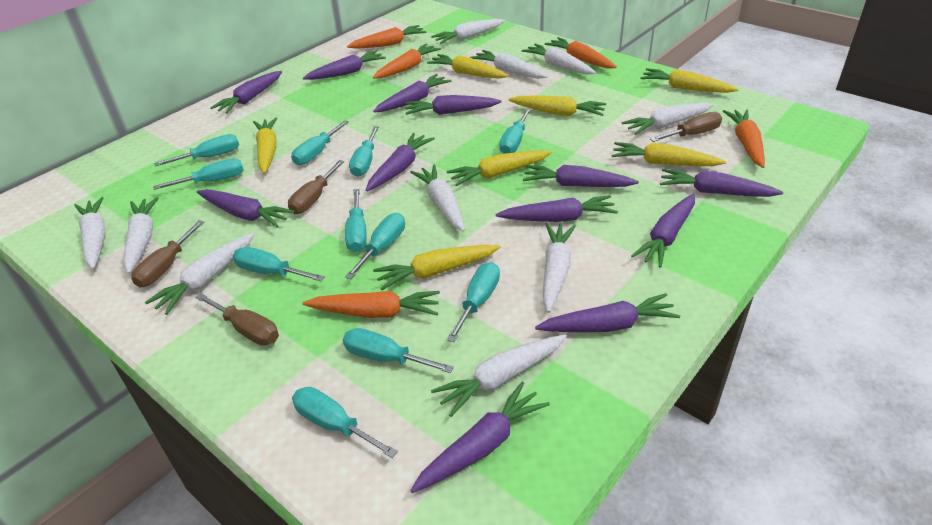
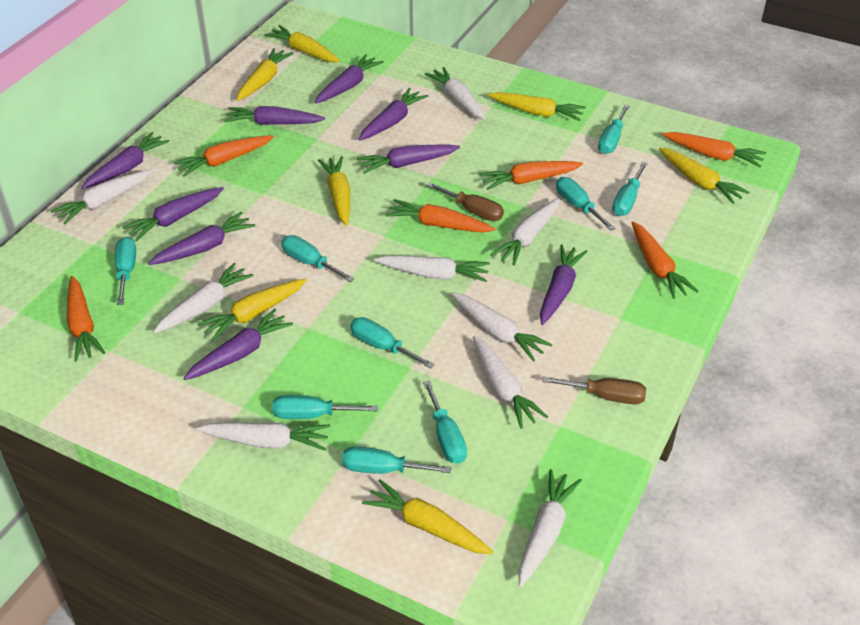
brown screwdriver: [131,220,204,287] [195,293,279,345] [288,160,344,214] [650,112,722,142] = 4 -> [427,182,504,221] [542,376,646,404] = 2
orange carrot: [303,291,440,318] [347,25,426,49] [373,43,441,79] [545,37,617,69] [723,110,765,168] = 5 -> [67,276,105,362] [173,135,274,177] [386,199,495,232] [479,161,583,190] [632,221,699,299] [662,132,766,167] = 6
purple carrot: [197,189,295,228] [210,71,282,114] [303,50,386,80] [366,133,435,191] [373,74,452,113] [405,95,501,115] [410,382,550,493] [496,195,618,222] [523,165,639,187] [535,293,680,332] [631,194,695,268] [660,169,783,197] = 12 -> [81,132,169,189] [122,187,224,241] [148,211,255,265] [183,309,293,380] [224,106,325,125] [315,54,384,103] [357,145,460,174] [359,88,428,141] [540,244,588,325] = 9
turquoise screwdriver: [153,158,243,190] [154,134,239,167] [233,247,325,282] [291,120,349,165] [292,387,398,458] [343,328,454,373] [345,189,367,252] [345,213,405,279] [349,126,379,177] [447,262,500,342] [499,108,531,154] = 11 -> [115,237,136,305] [272,395,378,419] [281,235,354,282] [342,446,451,474] [350,317,435,369] [423,380,467,464] [556,177,615,231] [598,104,629,154] [612,161,648,216] = 9
white carrot: [74,197,106,269] [124,197,159,274] [145,233,254,315] [410,165,465,232] [431,19,505,44] [431,334,567,417] [470,50,548,79] [522,44,596,74] [543,223,576,313] [622,103,714,135] = 10 -> [51,170,152,224] [153,262,254,334] [196,422,330,451] [374,256,490,282] [425,67,486,120] [451,292,552,362] [473,336,548,429] [491,198,560,266] [518,469,582,587] = 9

